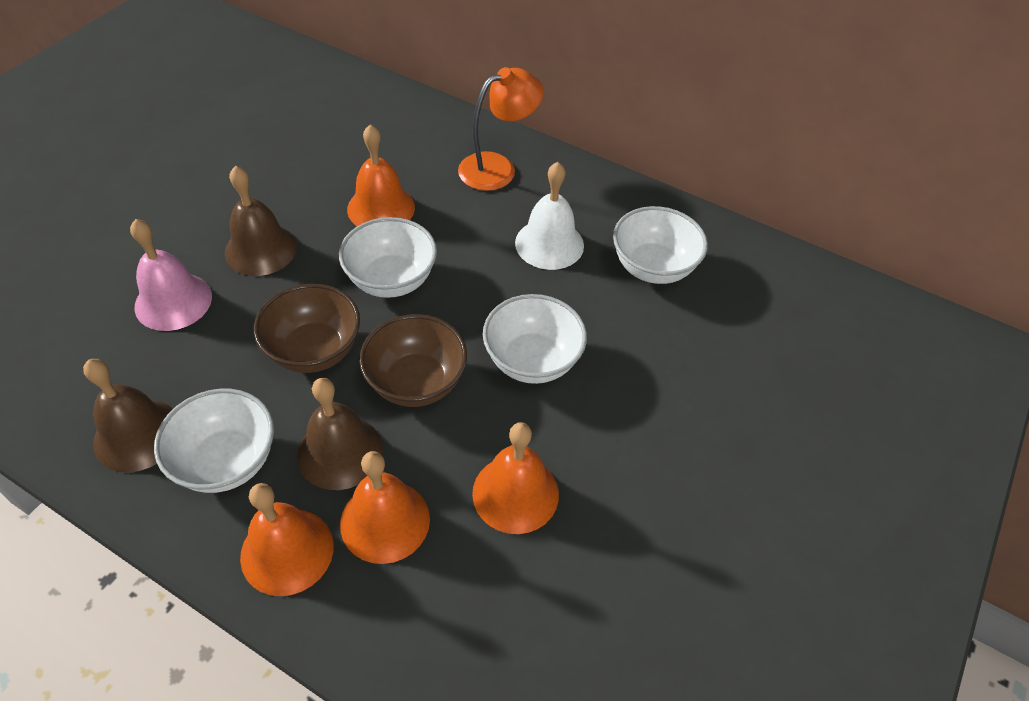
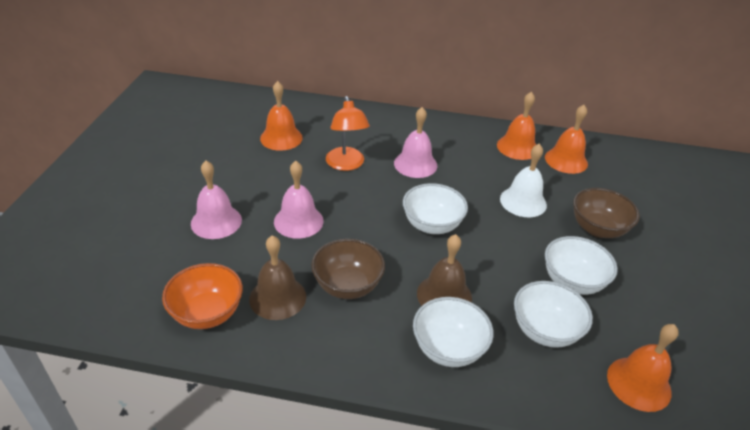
brown bell: [83,359,173,472] [225,166,297,276] [297,378,383,490] = 3 -> [249,235,306,320] [417,234,472,306] = 2
orange bowl: none = 0 -> [162,263,243,329] = 1
pink bell: [130,219,212,331] = 1 -> [191,161,242,239] [274,161,324,239] [394,107,437,178] = 3

